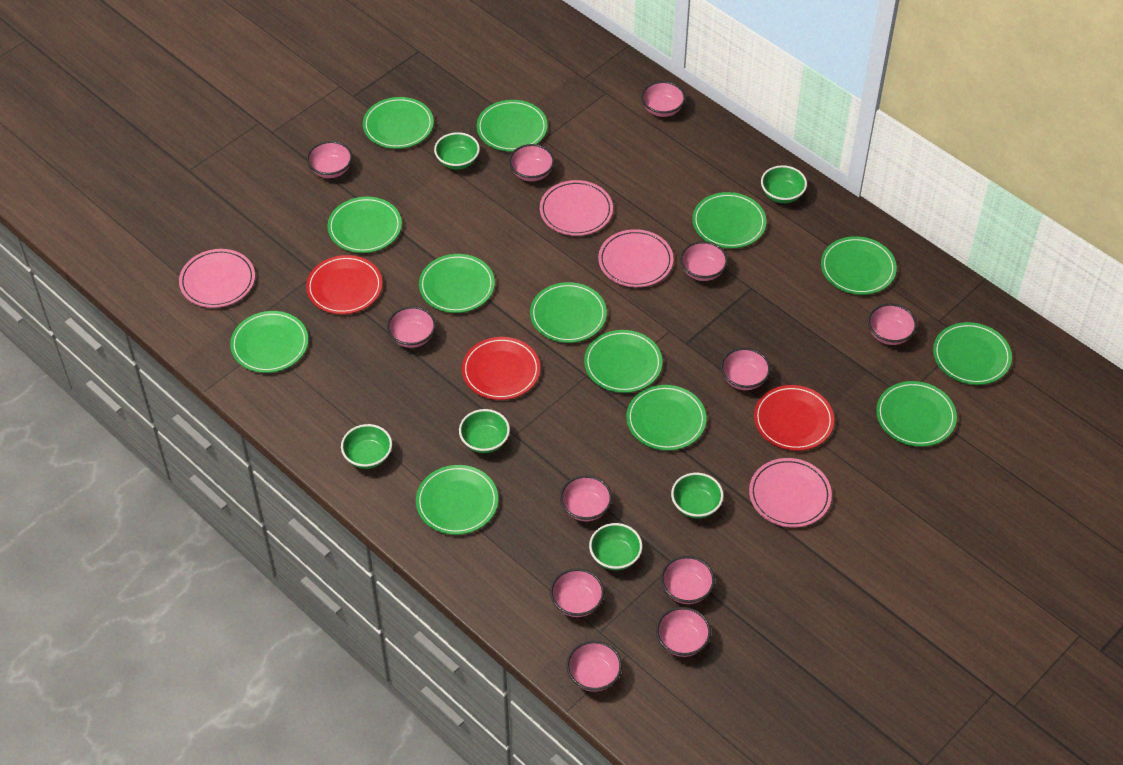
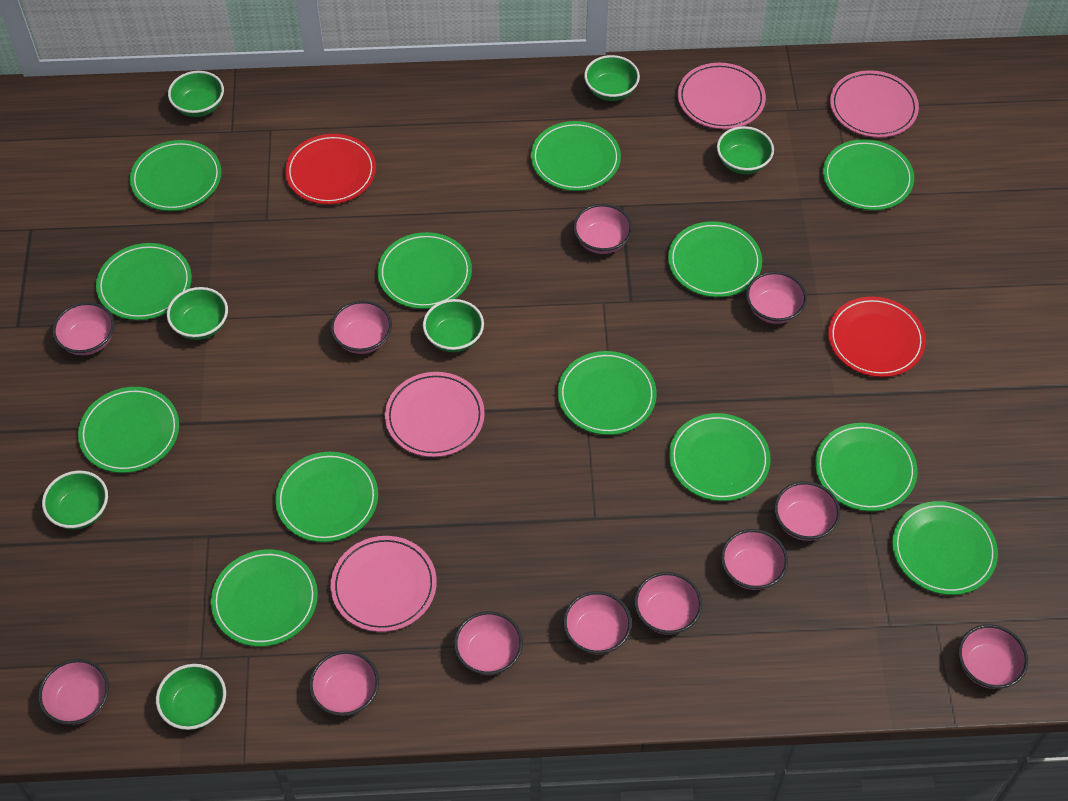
green bowl: [341,424,392,469] [434,132,480,169] [459,409,510,453] [589,523,642,570] [671,473,724,518] [761,165,807,203] = 6 -> [42,471,108,530] [156,664,226,730] [167,287,228,340] [168,71,224,117] [423,299,484,352] [584,55,640,101] [717,126,774,174] = 7
red plate: [306,255,382,314] [462,337,540,400] [754,385,834,451] = 3 -> [285,134,376,205] [828,297,926,377] = 2

